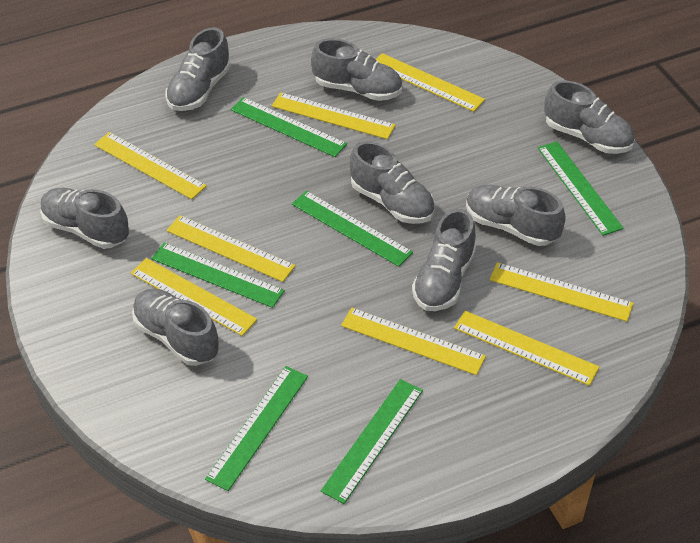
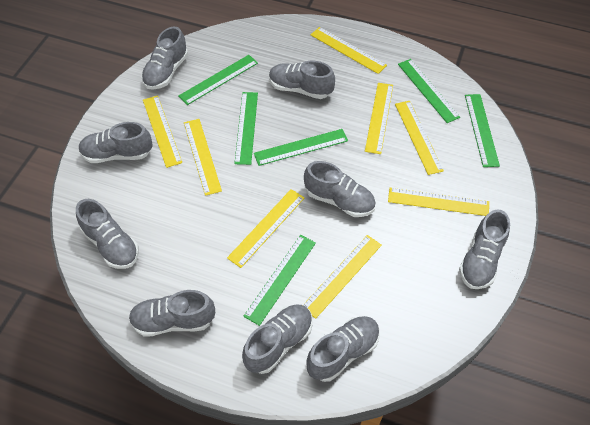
grey shoe: [40,188,129,249] [132,289,219,366] [165,27,231,111] [311,39,402,101] [350,141,435,224] [412,209,476,311] [466,185,566,246] [544,80,634,154] = 8 -> [76,199,139,269] [79,122,153,163] [129,290,215,337] [141,27,188,89] [242,304,313,374] [269,61,335,99] [304,161,376,217] [306,316,380,382] [459,209,510,289] = 9

